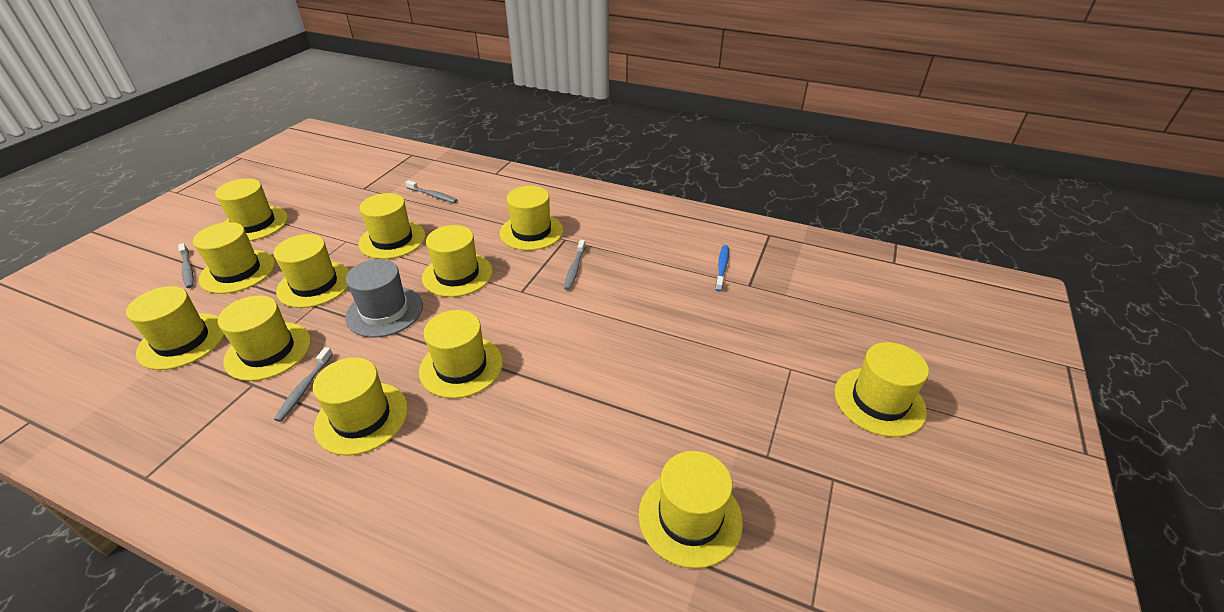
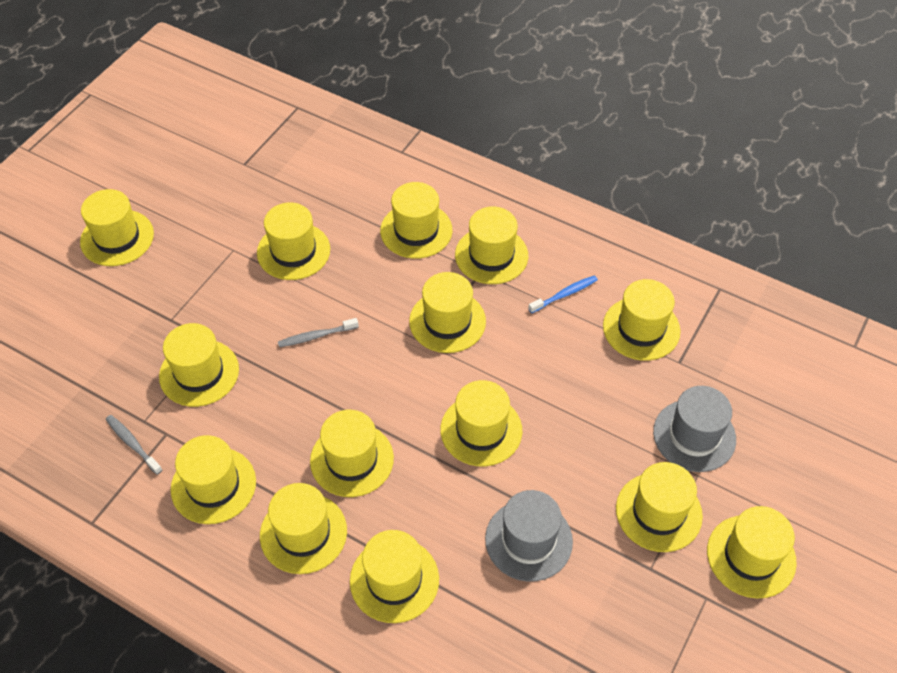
grey hat: [345,259,423,337] = 1 -> [485,490,573,582] [653,386,736,472] = 2
grey toothbrush: [178,243,194,288] [274,347,333,422] [405,180,457,203] [564,240,586,290] = 4 -> [106,415,162,475] [278,318,359,347] = 2
yellow hat: [126,286,224,370] [193,222,275,294] [215,178,288,241] [218,295,311,381] [274,234,350,308] [313,357,408,455] [358,193,425,259] [419,310,503,398] [422,225,493,297] [500,186,563,251] [638,451,743,569] [834,342,929,437] = 12 -> [80,189,154,266] [159,323,239,407] [171,435,256,524] [257,202,330,280] [260,483,347,574] [310,410,394,497] [350,530,439,623] [380,182,452,259] [409,272,486,353] [440,380,522,466] [455,207,528,284] [603,279,681,361] [616,462,703,552] [707,506,797,598] = 14

